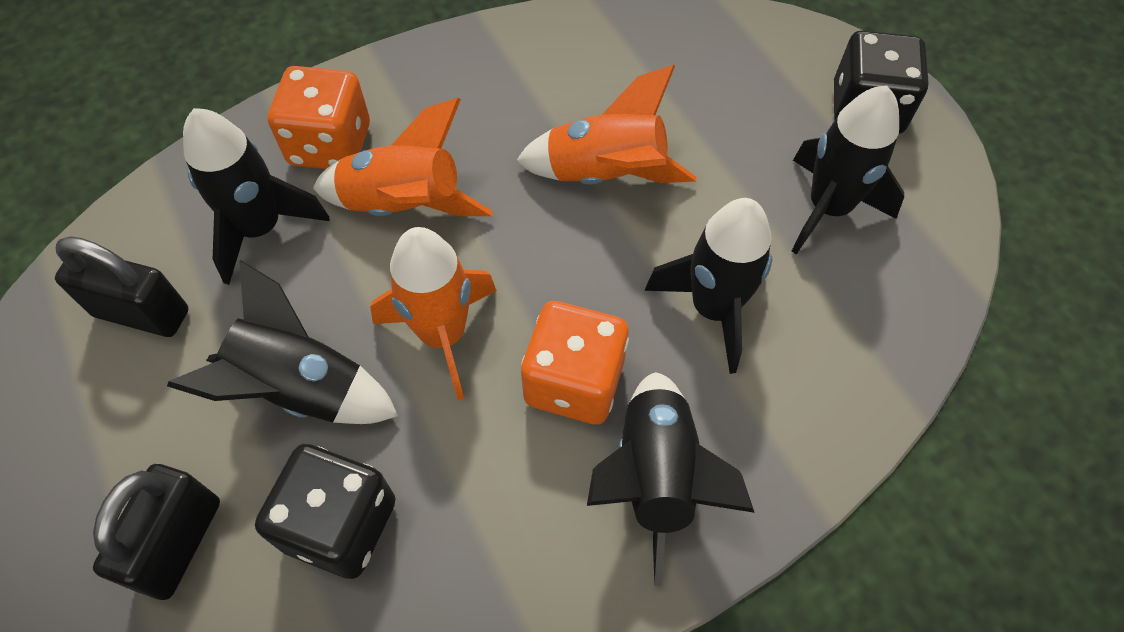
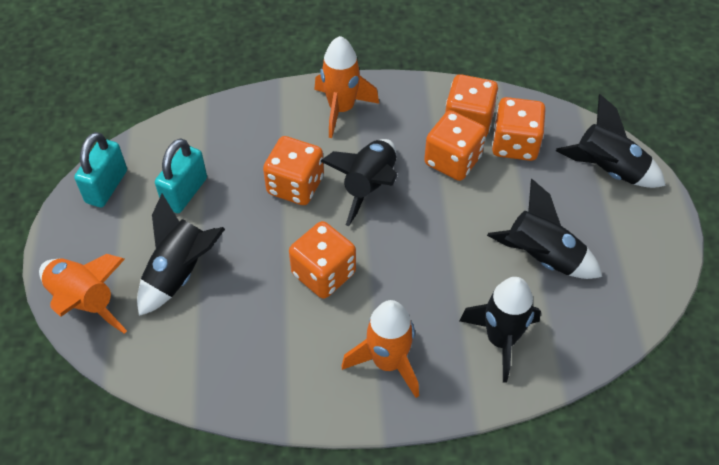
black dice: [255,444,396,579] [834,30,929,134] = 2 -> none = 0
black padlock: [55,236,189,337] [93,464,220,600] = 2 -> none = 0
orange dice: [268,66,370,169] [521,301,629,425] = 2 -> [263,136,324,205] [289,221,356,299] [424,110,486,181] [445,74,498,138] [492,97,546,161] = 5
turquoise padlock: none = 0 -> [74,132,127,207] [155,138,207,213] = 2

